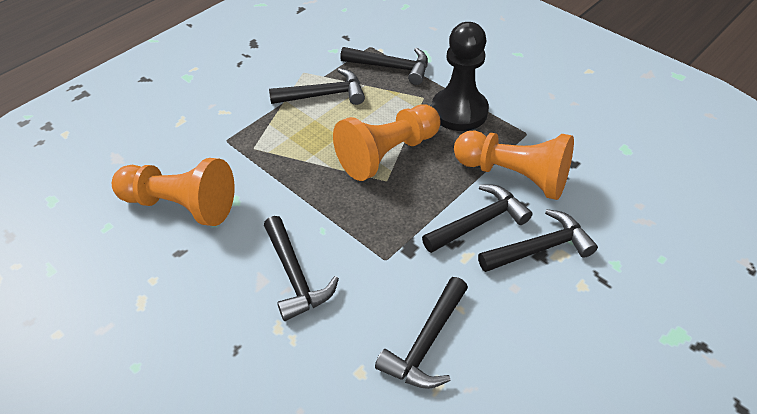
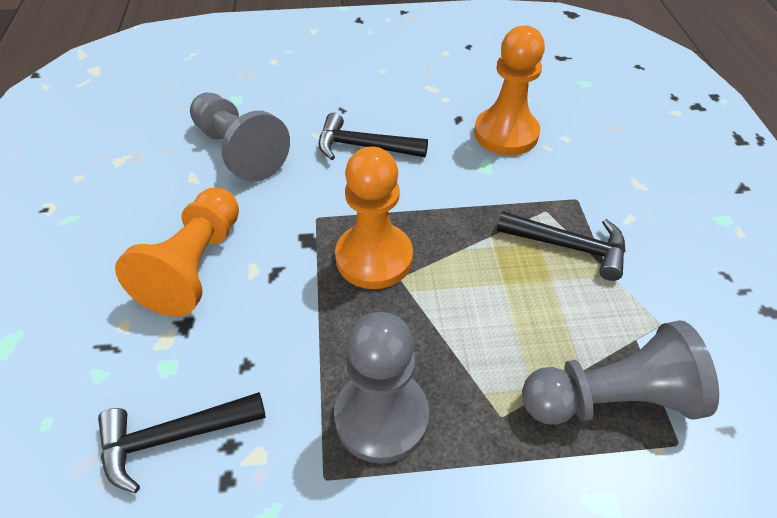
black hammer: [264,216,339,321] [269,68,365,105] [340,47,428,85] [375,277,468,389] [422,184,533,253] [478,209,598,272] = 6 -> [98,392,266,493] [318,113,428,160] [497,211,626,281] = 3
black pawn: [431,22,489,131] = 1 -> none = 0
grey pawn: none = 0 -> [190,93,290,182] [334,312,429,464] [522,320,719,425] = 3

